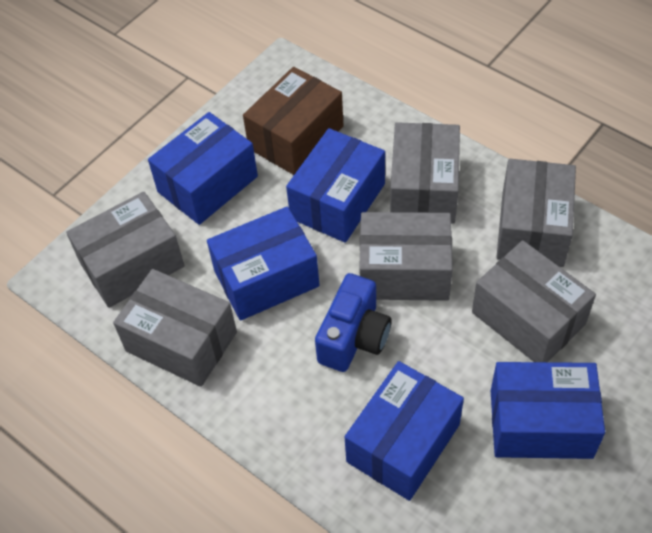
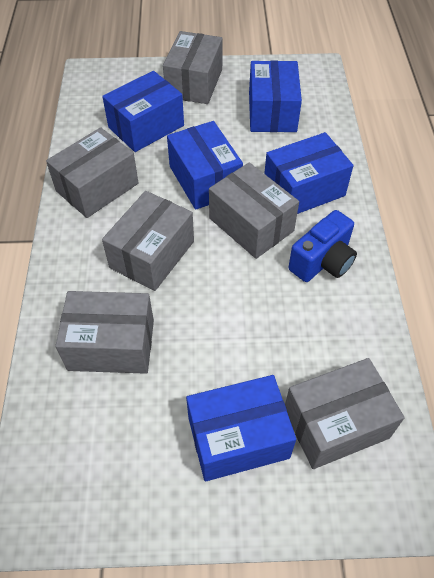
brown box: [243,67,343,175] = 1 -> none = 0

